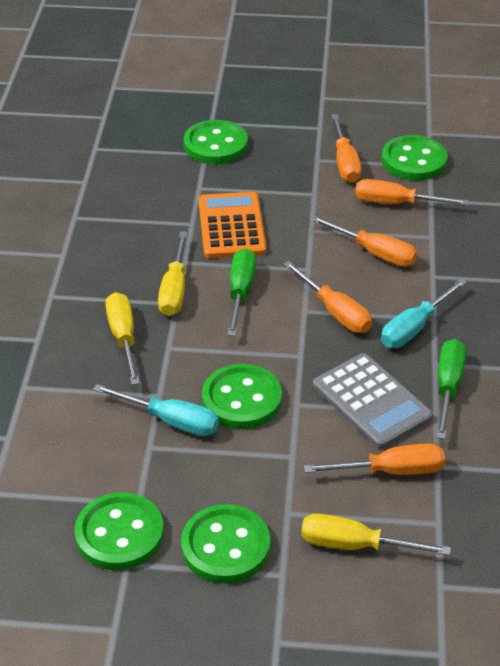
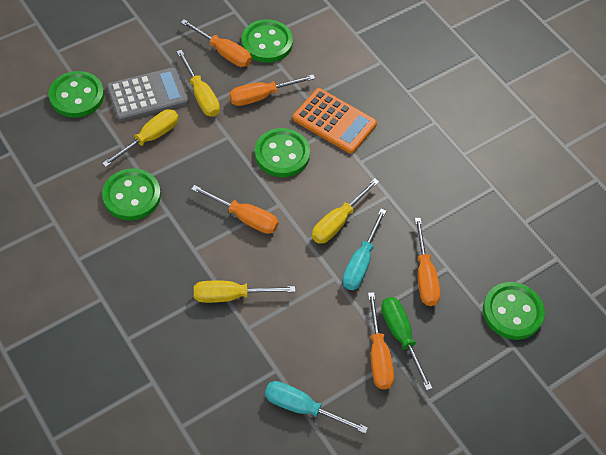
green screwdriver: [228,249,256,336] [436,339,466,439] = 2 -> [381,297,433,391] = 1
yellow screwdriver: [105,292,140,385] [158,231,187,316] [301,514,451,555] = 3 -> [102,109,179,167] [177,50,220,117] [194,281,295,303] [312,178,379,244] = 4

